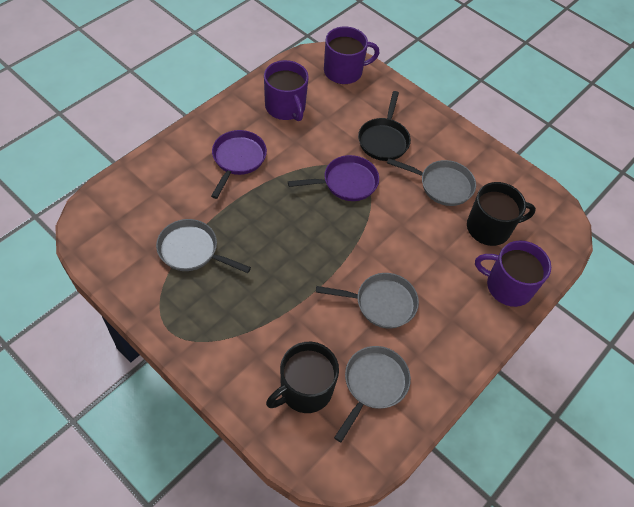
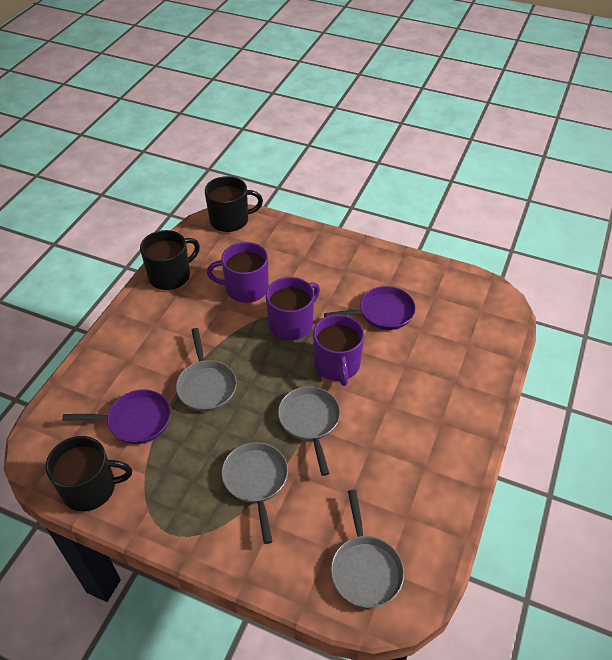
black mug: [266,342,339,413] [467,182,536,246] = 2 -> [46,436,132,511] [140,230,200,290] [205,176,263,232] = 3
black pan: [358,91,411,161] = 1 -> none = 0

